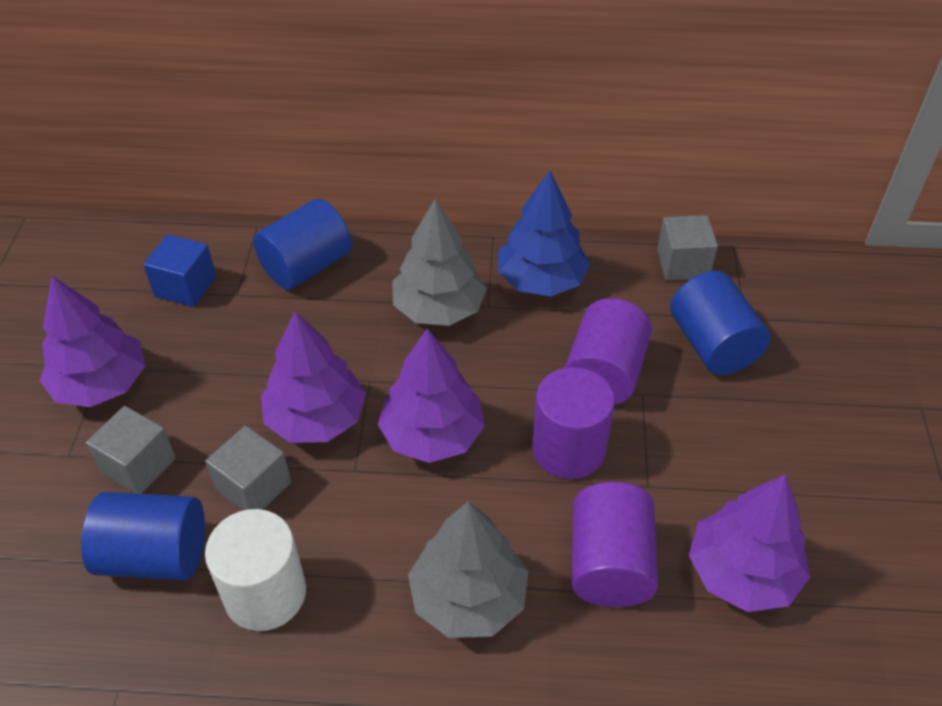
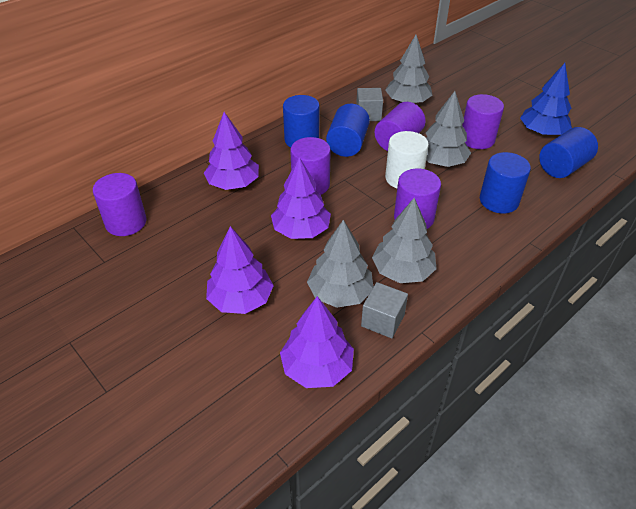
blue cube: [143,234,216,307] = 1 -> none = 0
blue cylinder: [81,492,205,580] [253,199,352,290] [670,271,771,375] = 3 -> [283,95,319,147] [326,104,370,157] [480,152,531,213] [539,127,598,178] = 4
grey cube: [86,406,176,494] [205,426,291,511] [657,215,718,280] = 3 -> [356,88,383,121] [361,282,408,338] = 2
grey tree: [392,199,487,326] [408,501,528,638] = 2 -> [307,220,373,308] [372,198,437,283] [385,35,432,103] [426,91,471,167] = 4
purple cylinder: [532,367,615,479] [565,298,652,405] [572,482,658,607] = 3 -> [93,173,147,236] [290,137,331,195] [375,102,426,151] [394,169,441,229] [462,94,504,149] = 5

